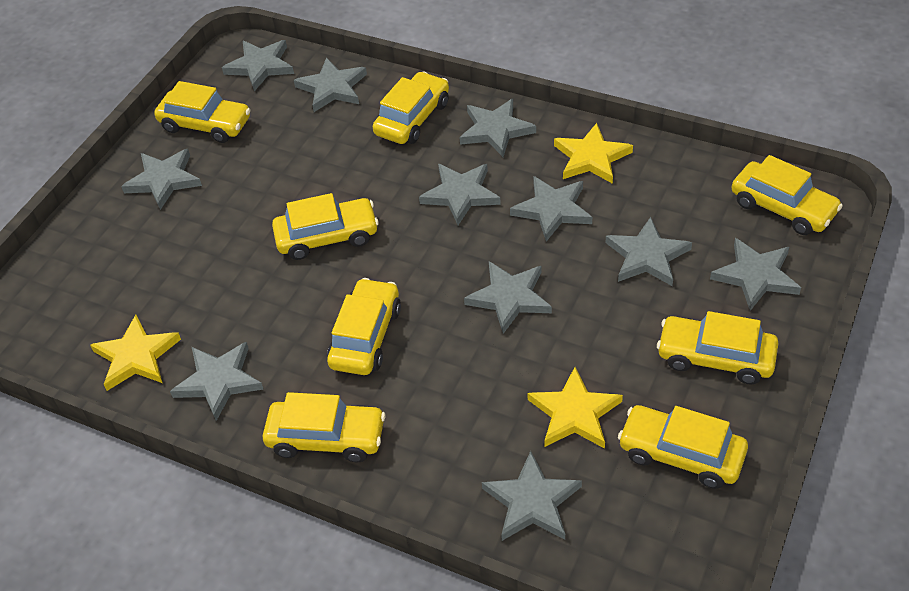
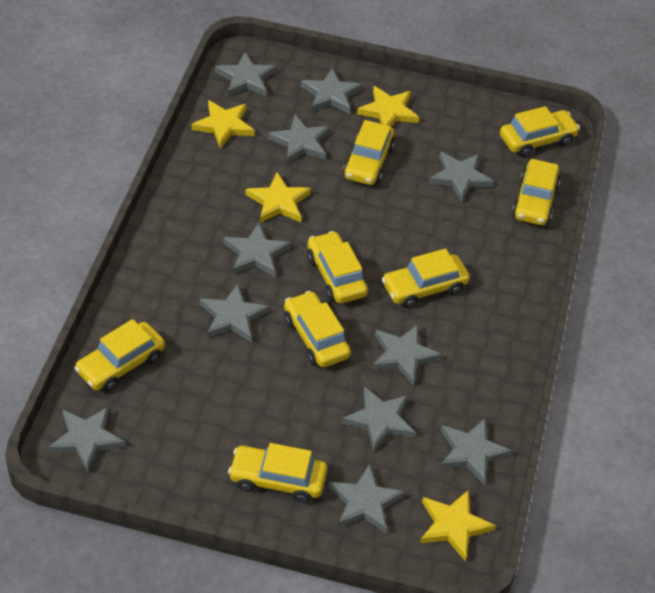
yellow star: [90,315,181,391] [527,367,623,449] [554,123,633,184] = 3 -> [192,100,255,149] [245,172,311,223] [357,86,419,127] [420,490,496,561] = 4

